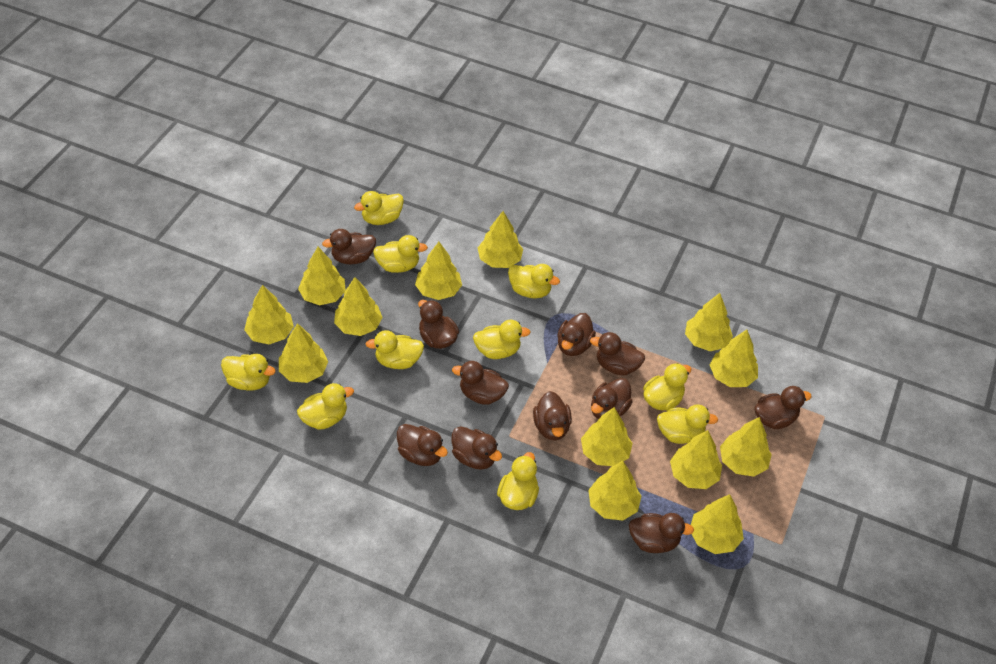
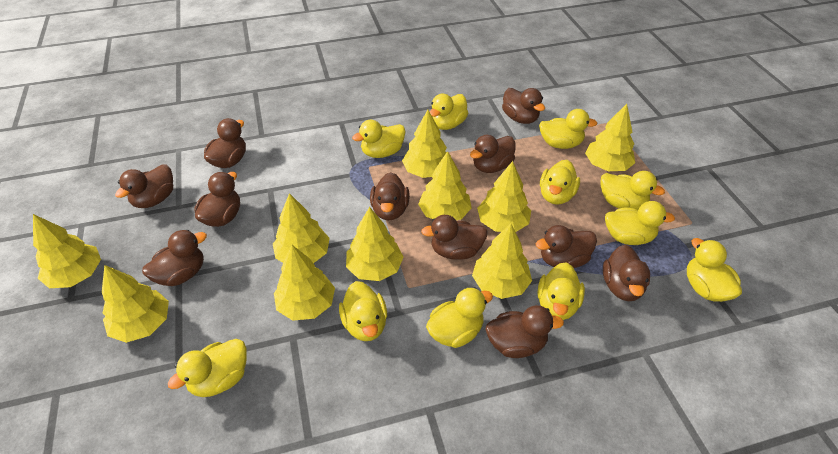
yellow duck: [221,354,276,390] [297,383,354,430] [354,191,404,225] [366,330,424,369] [373,235,428,273] [473,320,531,359] [497,452,539,510] [508,264,560,298] [643,363,691,411] [657,404,718,444] = 10 -> [168,339,247,397] [339,281,387,341] [352,120,406,158] [426,287,493,348] [430,94,468,130] [538,262,585,320] [539,109,597,149] [540,160,580,205] [601,171,665,210] [605,201,675,245] [687,238,742,302] = 11
yellow tree: [244,285,294,345] [279,323,328,383] [298,247,346,305] [334,277,383,336] [415,242,462,300] [478,211,523,268] [581,407,633,466] [588,461,642,521] [670,430,722,489] [685,293,733,351] [691,494,744,554] [710,330,758,387] [720,417,772,477] = 13 -> [33,214,101,288] [102,265,169,343] [273,193,330,263] [274,245,335,321] [346,207,403,281] [402,110,451,178] [418,151,472,220] [472,223,532,299] [477,161,531,232] [585,104,635,171] = 10

